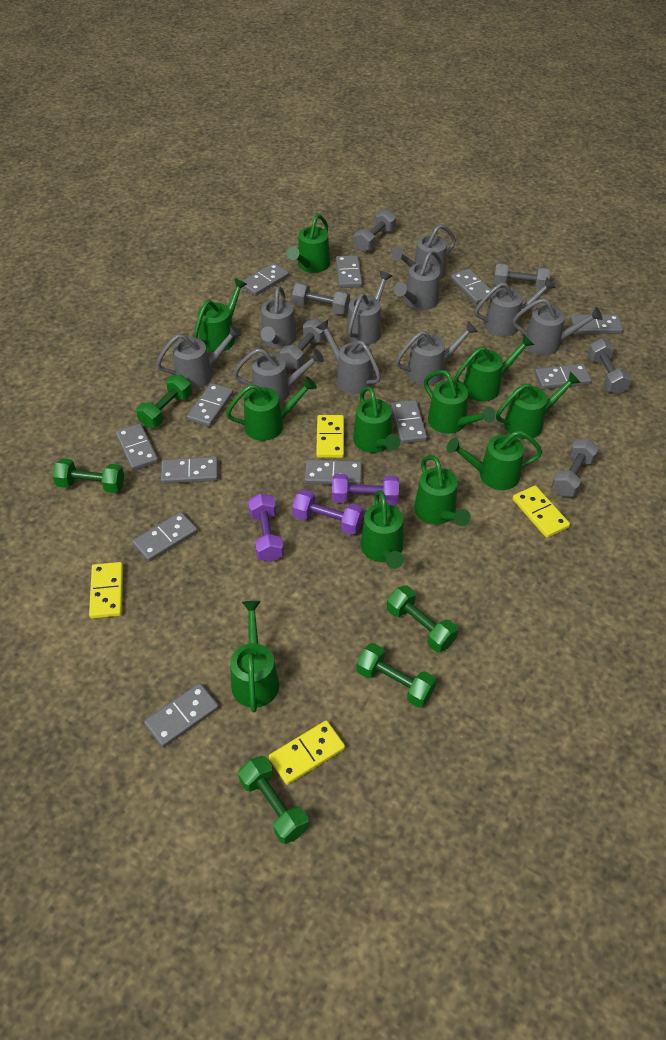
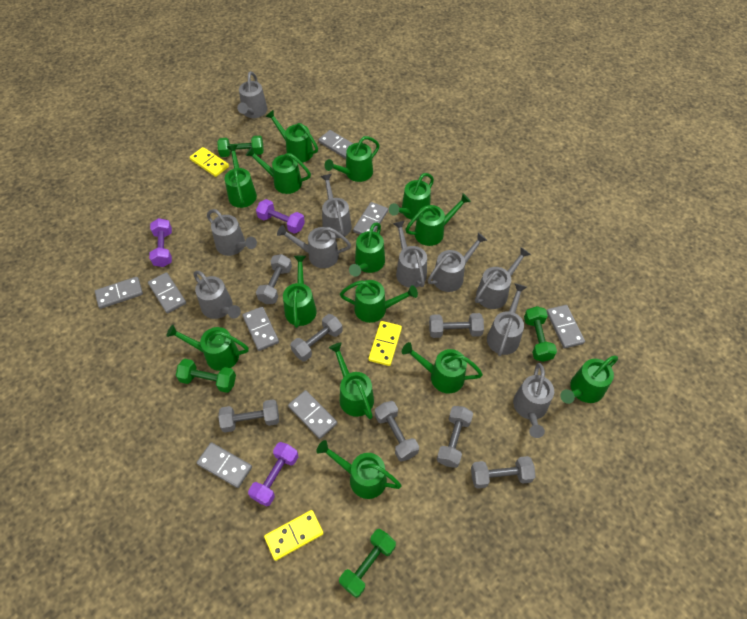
green dumbbell: [52,459,124,493] [136,375,192,428] [238,756,309,844] [356,643,436,708] [387,585,458,652] = 5 -> [176,359,236,393] [217,136,264,157] [339,529,396,598] [524,306,557,362] = 4
green watering can: [193,278,247,352] [226,377,317,441] [230,601,279,713] [287,214,330,273] [353,386,401,453] [361,490,404,569] [414,455,471,527] [424,370,496,434] [447,430,543,490] [454,335,534,402] [496,371,581,439] = 11 -> [166,325,249,371] [225,145,257,208] [245,147,311,194] [265,110,318,162] [283,256,317,328] [316,440,402,499] [325,136,380,182] [329,343,374,419] [340,280,418,323] [349,222,385,277] [389,173,434,220] [402,342,483,393] [405,193,471,246] [560,356,618,404] = 14
grey domino: [116,423,158,470] [133,512,198,562] [144,683,219,748] [161,457,218,484] [187,383,234,427] [242,263,289,296] [305,460,362,485] [336,255,362,288] [391,400,427,444] [451,269,491,304] [535,364,592,389] [570,314,623,334] = 12 -> [95,277,143,309] [148,272,186,314] [196,442,252,488] [243,307,279,351] [288,390,337,439] [318,130,353,159] [353,202,388,234] [547,305,585,349] = 8
grey dumbbell: [280,319,326,369] [292,282,350,315] [354,210,396,252] [493,263,551,290] [551,439,599,497] [587,338,632,394] = 6 -> [218,399,279,433] [256,254,292,304] [290,314,343,361] [375,401,419,462] [429,313,484,338] [437,406,473,468] [471,456,536,489] = 7
yellow domino: [89,562,123,619] [269,720,345,785] [316,415,344,458] [513,486,570,538] = 4 -> [190,147,229,177] [264,510,324,561] [368,321,402,366] = 3

